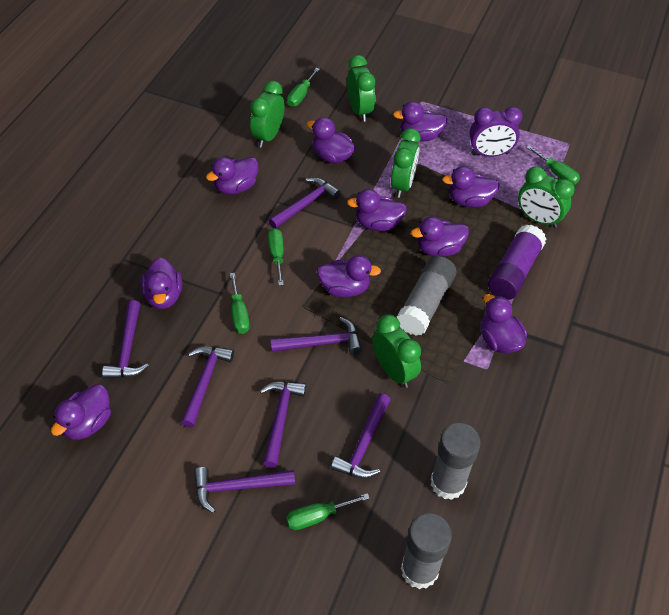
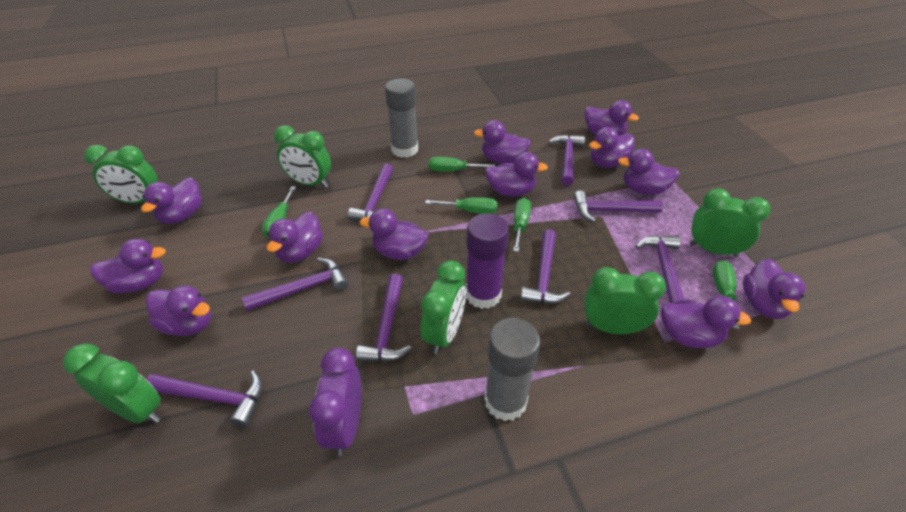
green clock: [250,81,285,148] [347,55,375,122] [372,315,421,388] [391,128,421,198] [518,166,575,228] = 5 -> [63,343,161,423] [84,145,158,204] [274,125,331,188] [421,260,466,354] [585,267,666,334] [689,188,770,257] = 6
grey glue stick: [397,256,457,336] [401,513,452,589] [431,423,481,500] = 3 -> [385,78,418,158] [485,318,541,421] = 2
purple duck: [51,384,111,440] [141,257,182,309] [206,157,258,195] [307,117,356,164] [317,255,381,297] [347,189,407,231] [393,102,447,141] [411,216,469,257] [442,166,500,207] [481,294,527,353] = 10 -> [90,239,166,293] [141,178,202,224] [146,285,211,336] [267,212,323,263] [360,208,428,260] [474,120,531,164] [485,152,548,196] [585,100,639,136] [589,127,635,168] [618,149,679,195] [661,296,751,348] [743,259,806,319] = 12
purple hammer: [102,300,149,379] [181,346,234,428] [194,467,295,513] [260,382,306,468] [268,177,341,228] [270,317,362,354] [331,393,391,479] = 7 -> [146,371,262,427] [242,258,348,311] [348,164,393,220] [356,274,411,362] [520,229,570,304] [548,135,585,186] [573,190,663,222] [635,235,685,303] = 8

